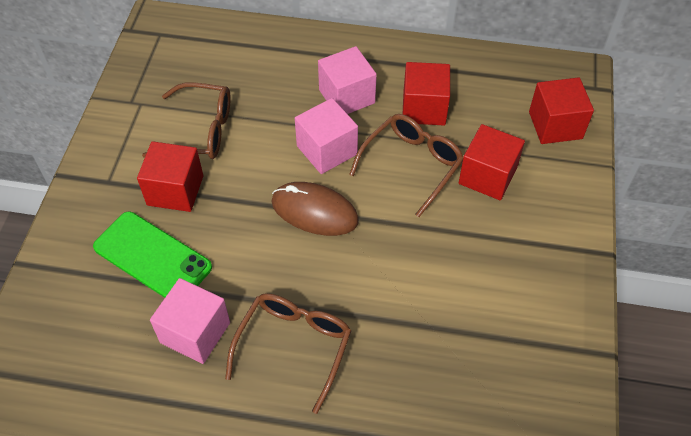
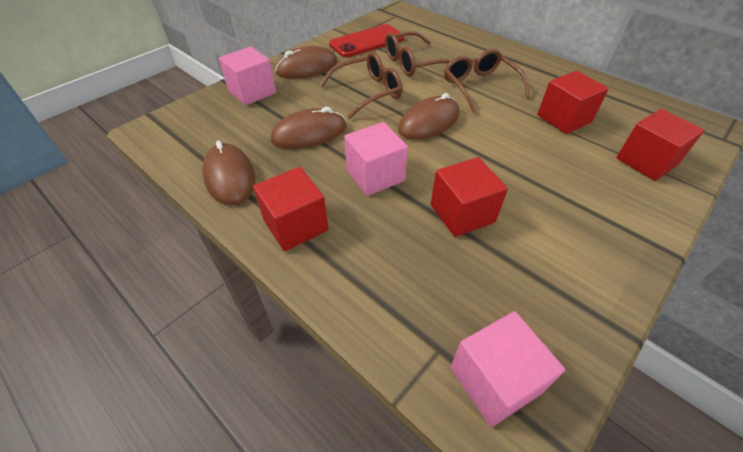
brown mouse: [271,182,359,236] = 1 -> [202,141,255,206] [271,107,346,149] [275,46,338,79] [398,93,459,140] = 4
green phone: [93,212,212,298] = 1 -> none = 0
red phone: none = 0 -> [329,24,404,57] = 1

